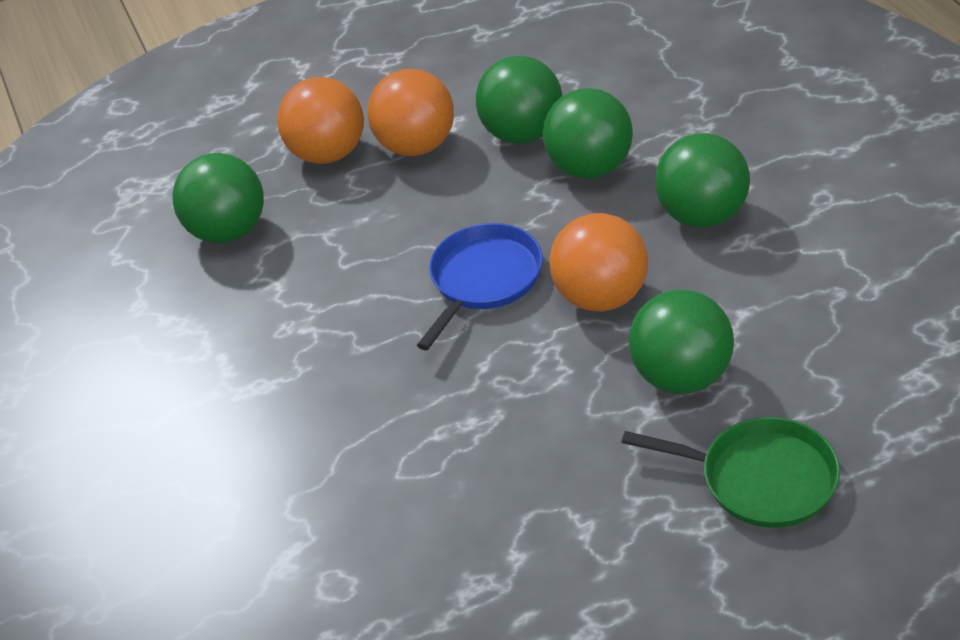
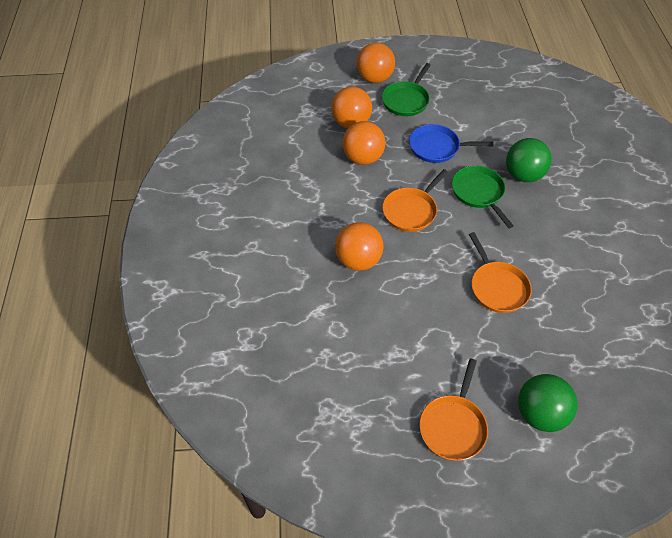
green ball: [172,153,264,243] [476,56,562,144] [543,88,633,179] [629,289,734,394] [655,133,750,228] = 5 -> [506,138,552,182] [518,374,578,432] = 2
green pan: [621,417,840,528] = 1 -> [382,63,431,116] [452,166,514,228] = 2
orange ball: [277,77,364,164] [367,69,454,156] [550,213,648,312] = 3 -> [331,87,372,128] [335,222,383,271] [342,121,385,165] [356,43,395,83] = 4
orange pan: none = 0 -> [382,169,448,232] [420,358,488,461] [469,232,532,313] = 3

